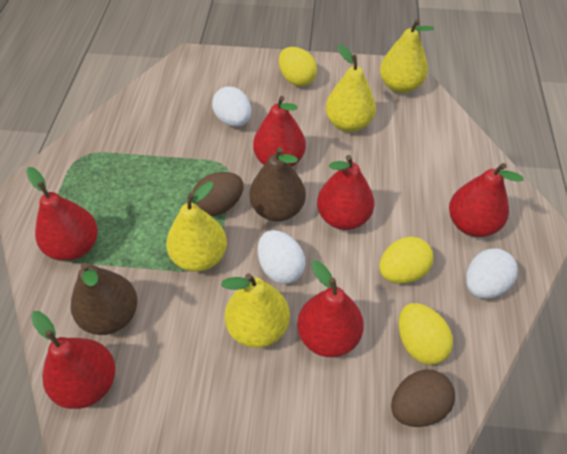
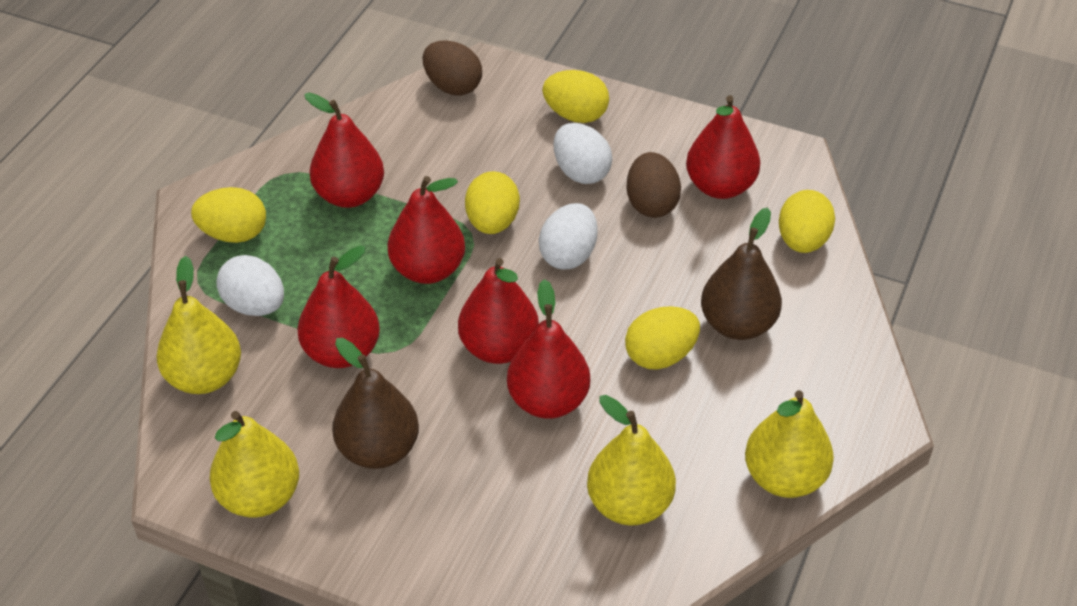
yellow egg: [279,47,317,86] [379,237,433,284] [399,303,453,365] = 3 -> [191,187,266,243] [465,171,520,234] [542,70,609,123] [625,306,700,370] [779,190,835,253] = 5

